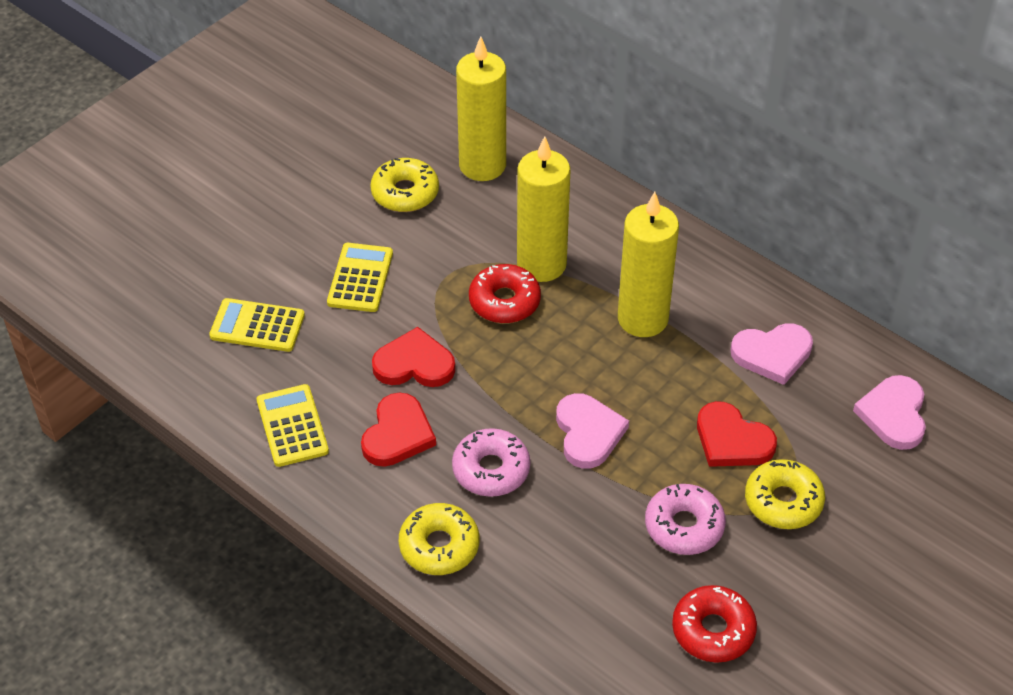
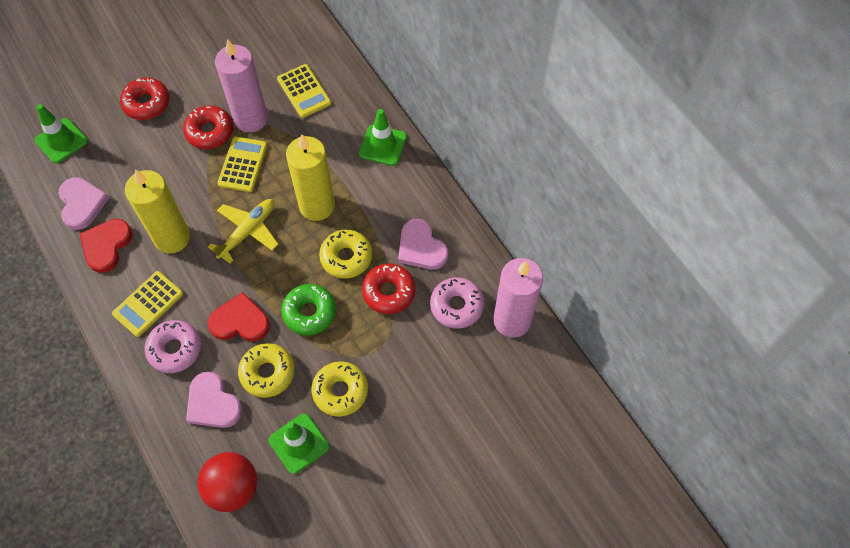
green donut: none = 0 -> [281,284,336,335] = 1
green traffic cone: none = 0 -> [35,104,88,164] [269,413,329,474] [359,109,407,166] = 3
pink candle: none = 0 -> [215,39,268,132] [493,258,543,337] = 2
red ball: none = 0 -> [197,452,257,512] = 1
red donut: [469,264,541,323] [672,585,757,663] = 2 -> [120,77,169,120] [183,105,233,149] [362,264,416,314] = 3
red heart: [361,393,436,467] [372,327,455,387] [697,401,777,467] = 3 -> [80,219,132,273] [208,292,270,342] = 2
yellow candle: [456,36,506,181] [517,136,570,282] [618,192,679,337] = 3 -> [125,169,190,254] [286,134,335,221] = 2
yellow plane: none = 0 -> [208,199,278,264] = 1

